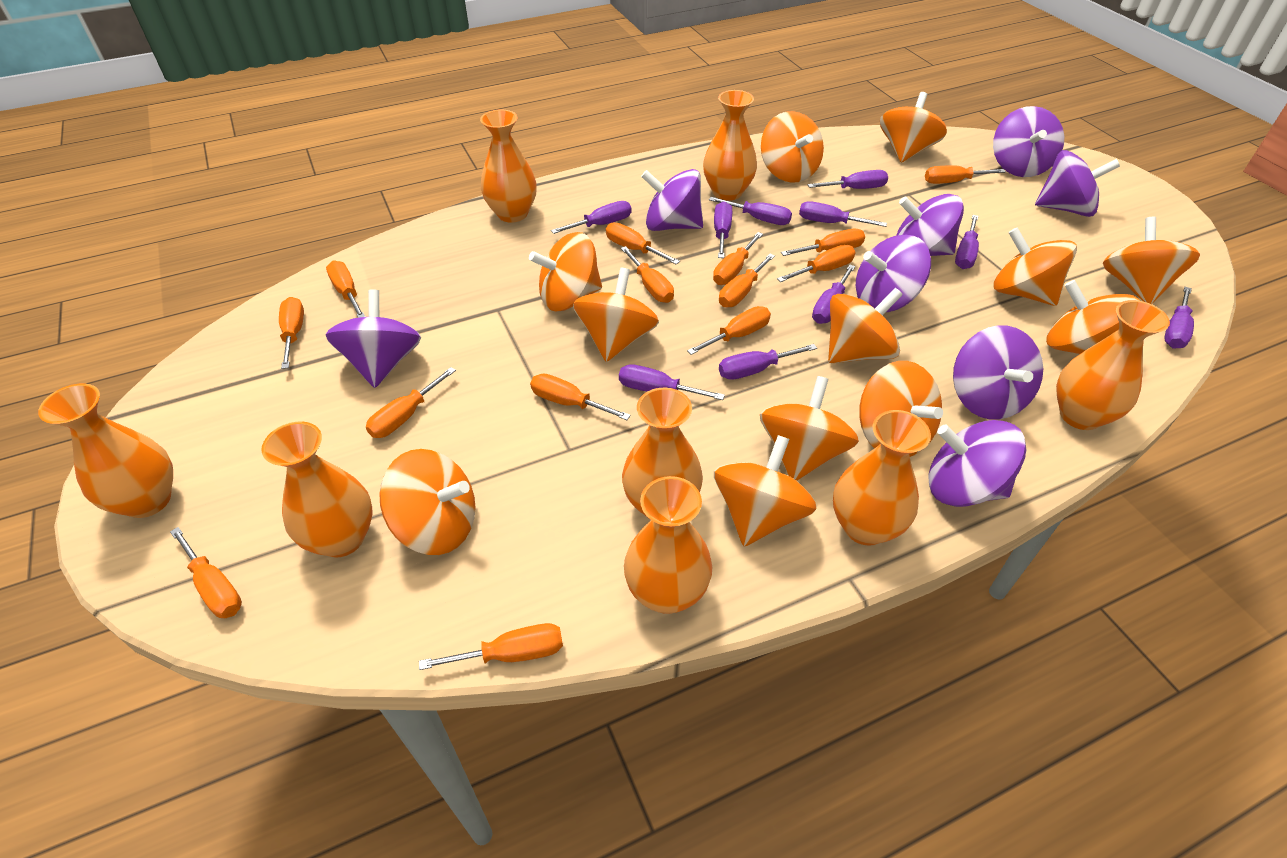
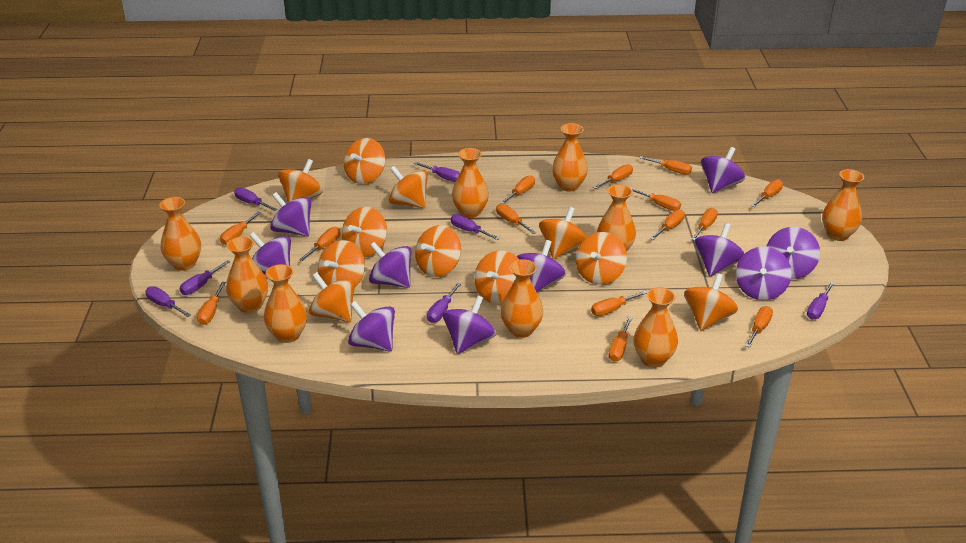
orange spinning top: [379,449,475,555] [529,232,602,311] [573,268,659,362] [714,435,817,546] [760,376,859,481] [761,111,824,183] [828,288,903,363] [859,361,943,457] [880,92,947,163] [994,227,1077,306] [1046,280,1140,354] [1103,217,1200,304] = 12 -> [278,159,323,202] [309,272,355,322] [318,240,365,287] [342,207,387,257] [344,138,385,184] [389,166,428,208] [415,225,461,277] [474,250,519,304] [539,207,587,259] [576,232,627,285] [684,273,738,330] = 11
orange vase: [38,384,173,518] [261,422,373,557] [480,110,537,223] [622,388,703,520] [624,476,712,614] [703,90,757,201] [833,410,931,546] [1056,300,1170,430] = 8 -> [160,197,201,271] [226,237,268,313] [264,264,307,343] [452,148,489,218] [501,259,543,338] [552,123,588,192] [597,184,636,252] [634,287,678,368] [822,169,864,241] = 9
purple screwdriver: [551,201,632,234] [619,364,725,400] [709,197,792,225] [714,201,732,258] [719,344,817,380] [799,201,887,227] [808,170,888,189] [812,265,855,324] [955,215,979,269] [1164,287,1194,349] = 10 -> [145,286,191,317] [180,260,230,295] [234,187,278,211] [414,162,460,182] [427,283,461,323] [451,214,500,240] [807,282,835,320] = 7
purple spinning top: [326,289,421,388] [641,169,703,231] [856,235,931,312] [896,194,964,256] [929,420,1026,507] [953,325,1043,420] [993,106,1064,177] [1035,150,1120,217] = 8 -> [249,232,291,274] [270,192,311,236] [348,301,395,352] [369,242,412,288] [443,295,496,354] [517,240,566,292] [694,223,744,276] [701,147,745,193] [736,247,792,300] [766,227,820,279] = 10

